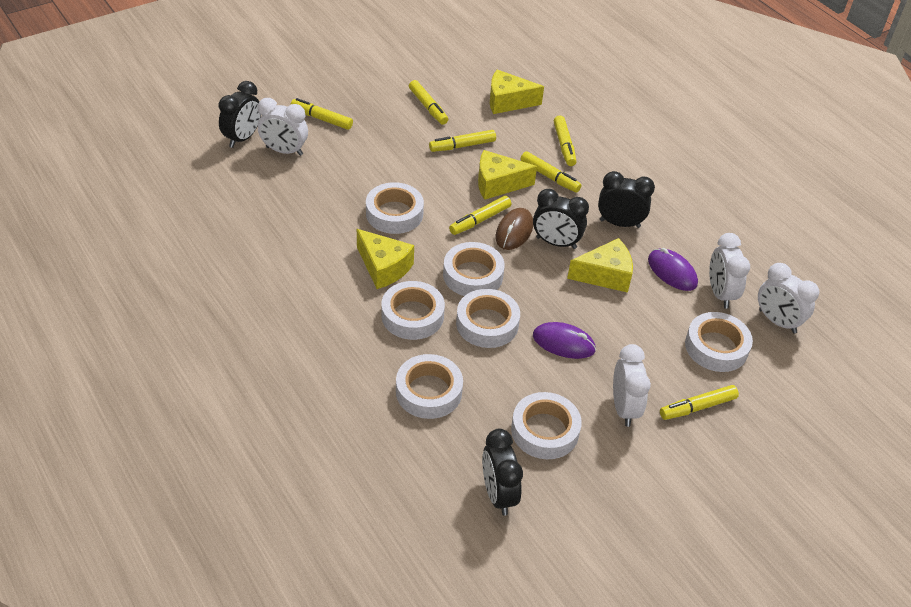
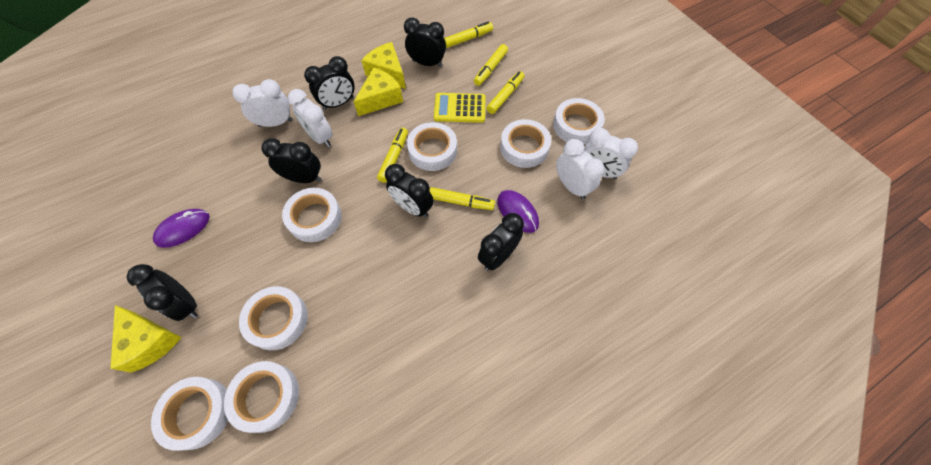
black clock: [219,81,261,148] [482,429,523,516] [533,189,589,249] [598,171,655,228] = 4 -> [126,264,198,321] [262,138,322,183] [304,56,354,110] [385,164,434,218] [404,17,446,67] [478,213,524,271] = 6
brown mouse: [496,208,533,250] = 1 -> none = 0
yellow calculator: none = 0 -> [434,93,485,123] = 1
yellow cheese: [357,229,414,289] [478,150,537,200] [490,70,544,114] [567,238,633,293] = 4 -> [110,305,182,373] [354,68,403,116] [361,42,406,89] = 3
yellow marker: [291,98,353,130] [409,80,448,125] [429,130,496,152] [449,196,511,235] [520,151,581,193] [554,116,576,166] [660,385,739,420] = 7 -> [377,128,408,183] [430,187,495,210] [444,22,493,48] [474,44,508,86] [487,71,524,114] = 5

